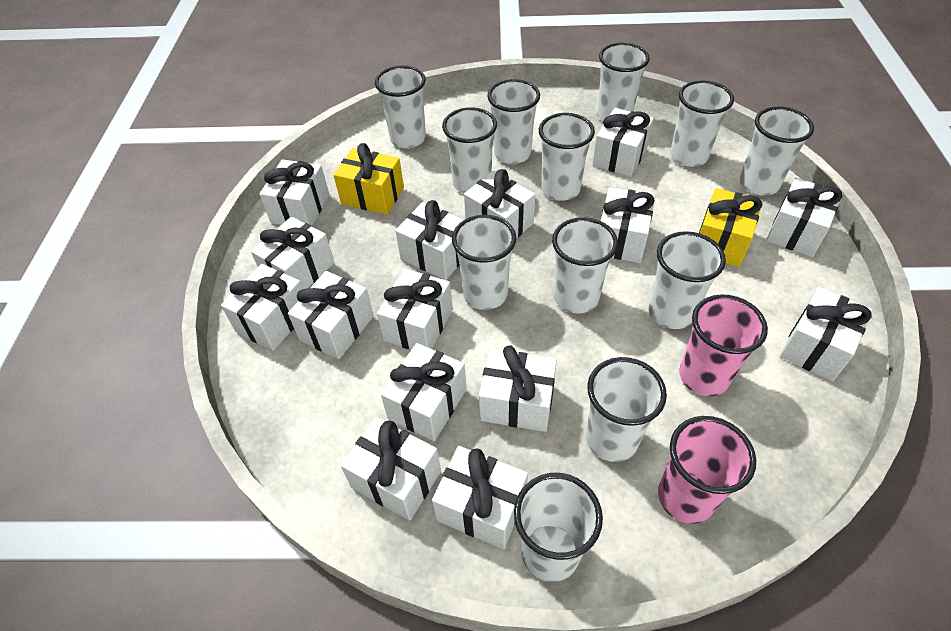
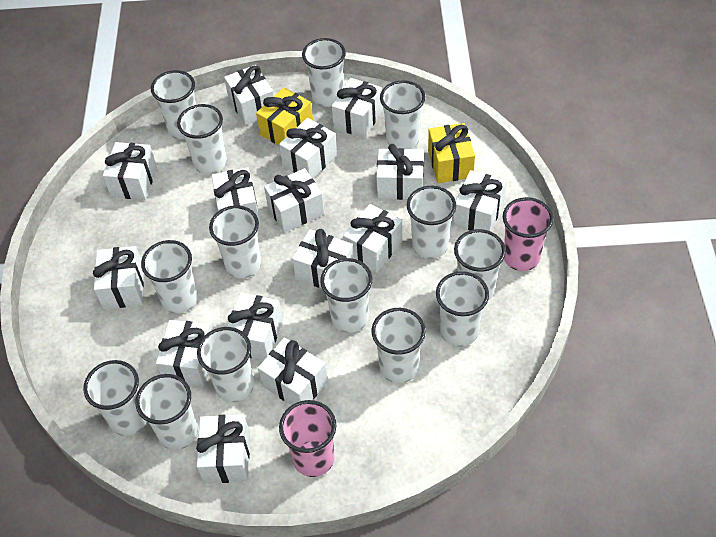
white cup: [375,66,426,149] [442,107,497,193] [452,215,516,310] [487,79,540,164] [514,473,603,582] [539,113,595,201] [552,217,618,314] [586,357,667,462] [597,43,650,121] [649,231,726,329] [670,80,734,167] [740,107,814,196] = 12 -> [83,360,147,436] [136,374,198,450] [141,240,198,314] [151,70,196,139] [177,104,227,174] [197,327,254,402] [209,205,261,278] [302,38,346,107] [320,258,372,333] [372,308,426,383] [380,80,425,149] [407,186,456,259] [436,271,489,347] [454,229,506,300] = 14

